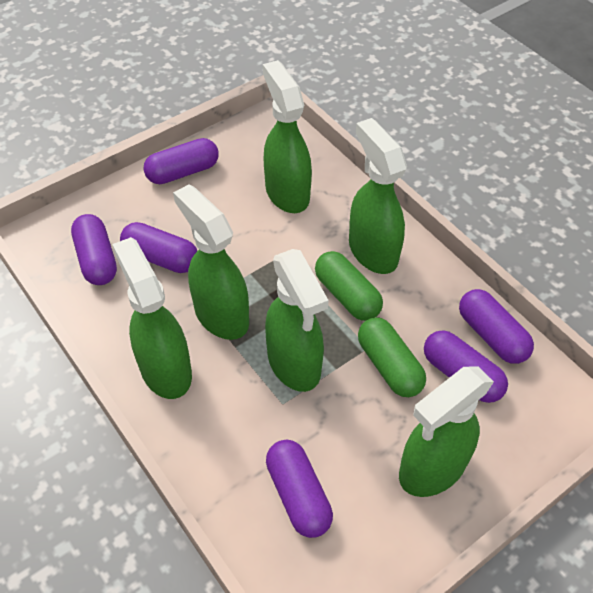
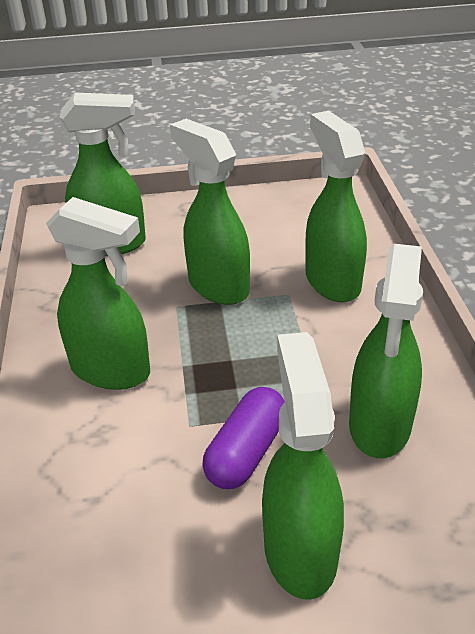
green capsule: [315,251,383,321] [358,317,426,397] = 2 -> none = 0
purple capsule: [71,214,117,285] [120,222,197,273] [143,138,219,184] [266,440,333,538] [424,330,508,403] [459,289,534,364] = 6 -> [203,387,285,489] = 1

